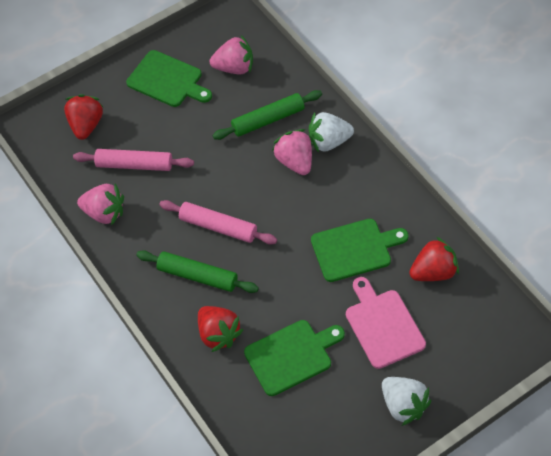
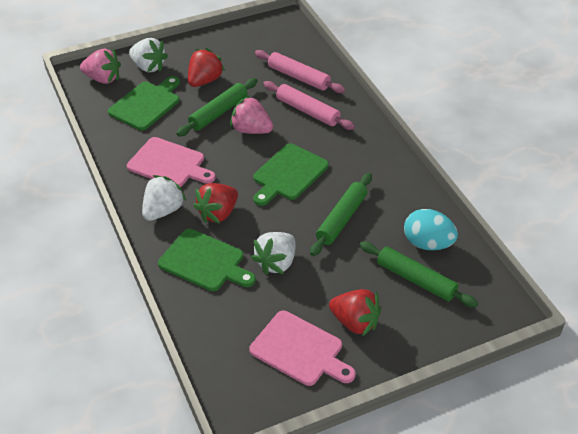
green rolling pin: [136,250,259,293] [213,90,322,140] = 2 -> [176,78,258,136] [310,173,372,256] [360,241,478,308] = 3
pink cutting board: [346,277,426,369] = 1 -> [127,137,215,187] [249,311,356,386] = 2
pink strawberry: [77,183,124,226] [210,35,253,74] [272,129,312,175] = 3 -> [80,49,121,84] [230,96,273,134] = 2
turquoise egg: none = 0 -> [404,209,458,250] = 1
white strawberry: [309,112,354,153] [382,377,431,426] = 2 -> [129,38,168,72] [142,175,186,221] [251,232,295,275] = 3

